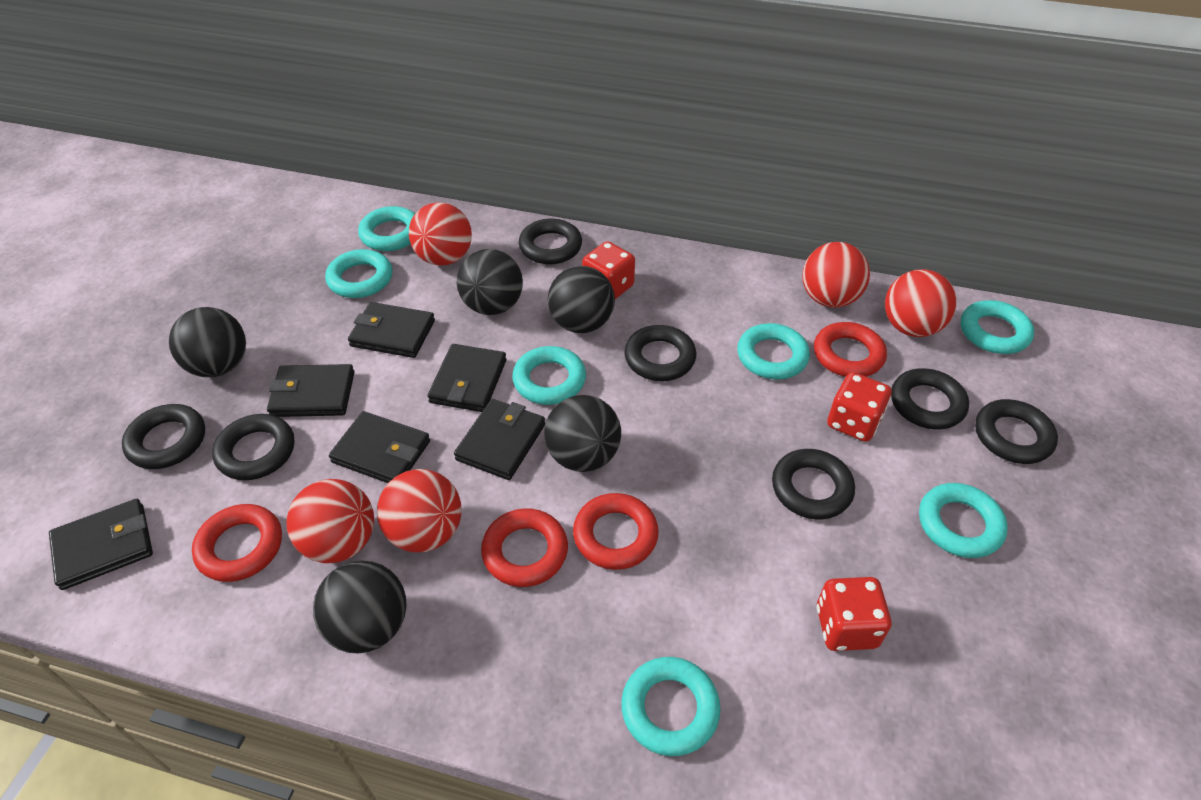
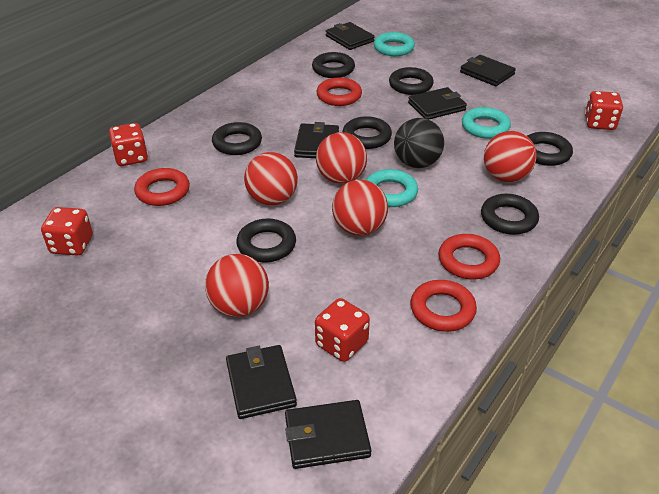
black ball: [169,307,246,377] [313,561,407,654] [457,249,523,315] [544,395,621,472] [548,266,615,333] = 5 -> [394,118,444,168] = 1
red dice: [582,241,635,299] [817,577,891,651] [827,372,892,442] = 3 -> [41,207,93,256] [109,123,148,166] [315,298,370,362] [585,91,623,130] = 4
turquoise ring: [325,249,392,298] [358,206,415,251] [512,346,586,405] [621,657,720,756] [737,323,810,380] [919,483,1008,558] [961,300,1034,354] = 7 -> [366,169,418,207] [374,32,415,56] [462,107,511,139] = 3

